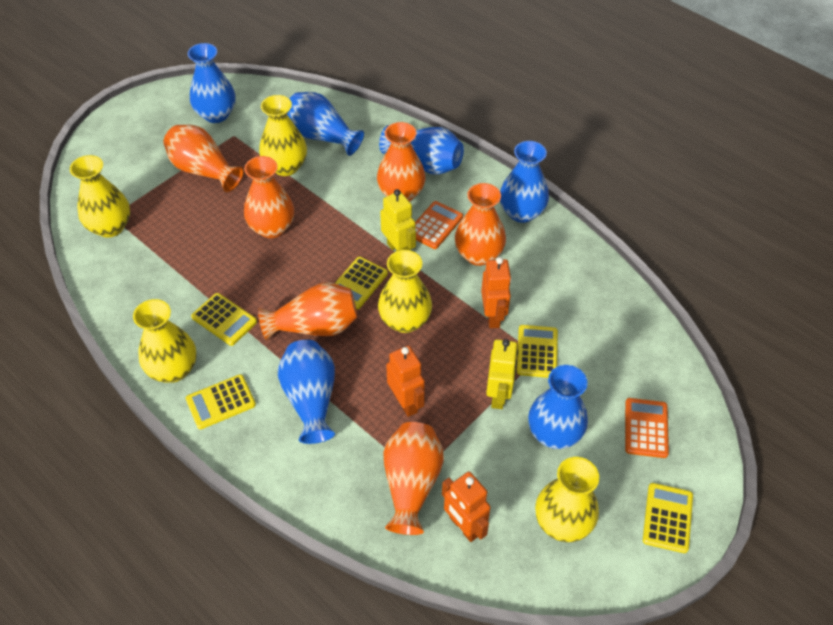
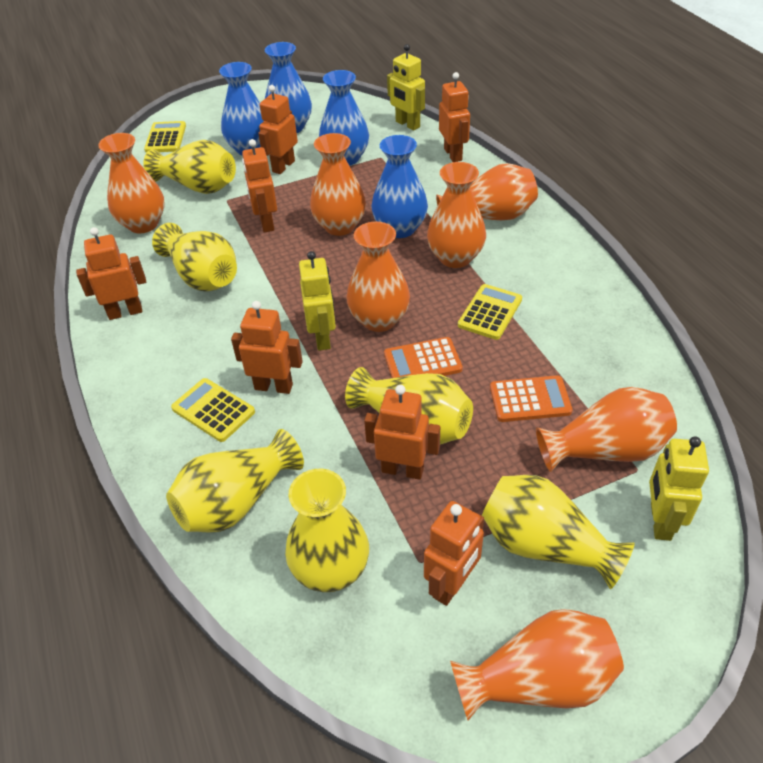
blue vase: [188,43,236,123] [278,340,335,444] [287,92,364,156] [379,125,464,175] [500,141,549,223] [528,365,588,449] = 6 -> [219,62,263,156] [265,42,312,133] [319,70,369,166] [372,135,428,238] = 4
orange robot: [386,345,425,417] [442,472,491,542] [481,257,511,328] = 3 -> [76,227,146,320] [231,301,303,394] [242,139,277,232] [258,85,298,174] [364,385,440,480] [424,501,484,606] [439,72,470,162] = 7
orange vase: [164,125,244,192] [244,156,294,238] [258,282,357,341] [377,122,426,202] [383,422,444,535] [455,183,506,266] = 6 -> [98,133,165,233] [310,133,366,236] [346,222,410,332] [427,162,486,268] [436,163,538,220] [450,609,624,720] [536,387,677,472] = 7
yellow calculator: [186,374,256,429] [191,293,257,346] [335,257,388,309] [517,325,558,378] [643,483,693,553] = 5 -> [144,121,186,153] [171,378,255,442] [458,284,522,340] = 3
yellow robot: [380,189,416,251] [486,339,518,409] = 2 -> [299,251,336,351] [387,44,425,131] [649,436,709,541] = 3
yellow vase: [70,155,130,238] [133,299,197,383] [259,95,307,176] [378,250,432,333] [535,457,599,542] = 5 -> [143,140,236,194] [152,223,237,292] [166,429,304,533] [285,469,369,592] [345,367,473,445] [482,475,635,589] = 6

